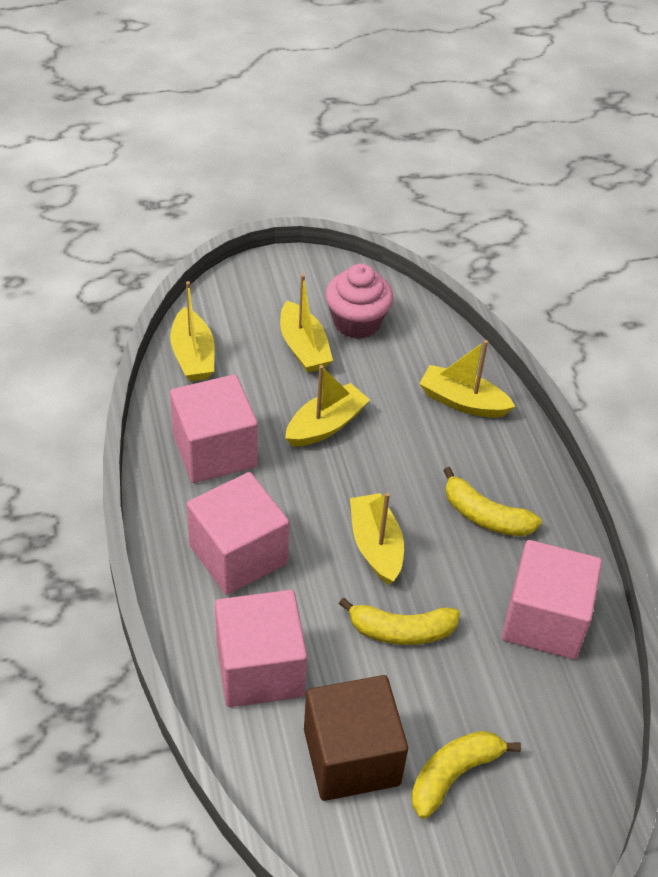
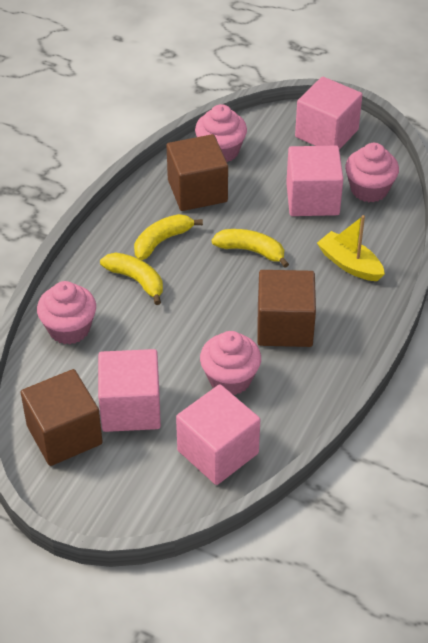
brown cube: [304,675,408,801] = 1 -> [21,369,103,466] [167,134,228,211] [257,270,316,347] = 3
pink cupcake: [326,264,393,339] = 1 -> [37,281,96,345] [195,104,247,162] [200,331,261,395] [345,143,399,202] = 4
yellow boat: [170,281,215,381] [280,274,333,373] [285,365,370,447] [350,492,404,585] [419,340,516,418] = 5 -> [317,215,385,281] = 1

